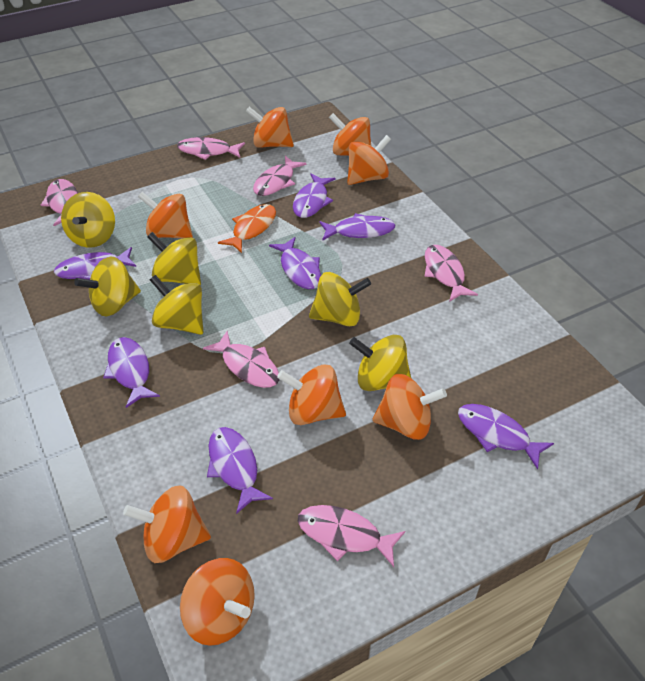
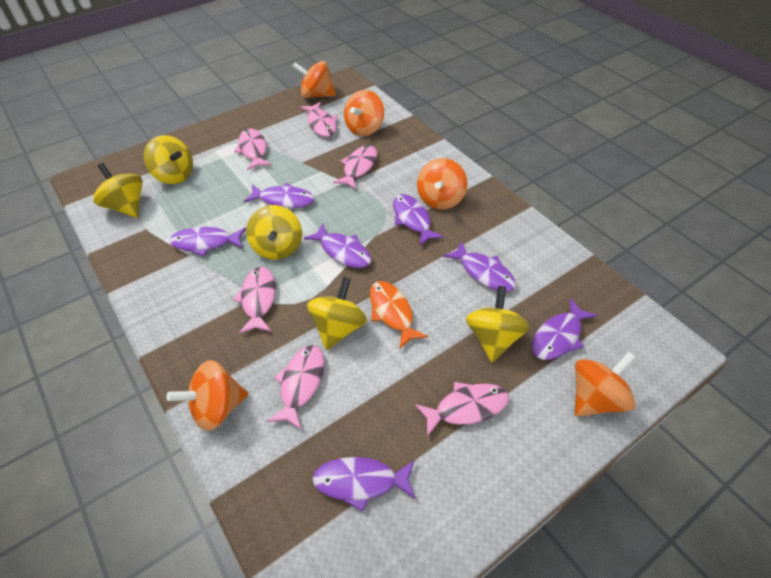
orange spinning top: [123,485,211,563] [138,192,193,239] [180,558,255,646] [246,107,294,148] [277,364,346,425] [329,113,371,156] [347,135,391,185] [372,374,447,440] = 8 -> [167,360,248,431] [292,61,336,98] [344,90,384,136] [417,158,467,210] [575,352,636,417] = 5
yellow spinning top: [61,192,115,248] [74,257,141,316] [147,232,201,285] [150,275,203,335] [309,272,371,326] [349,335,412,391] = 6 -> [93,163,143,218] [144,135,193,184] [246,205,302,260] [307,277,367,350] [466,286,530,362] = 5

